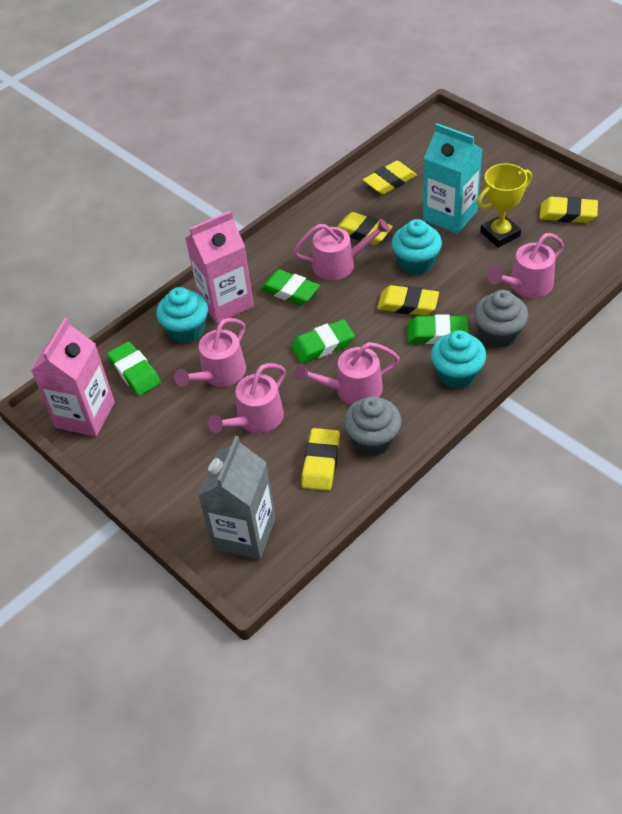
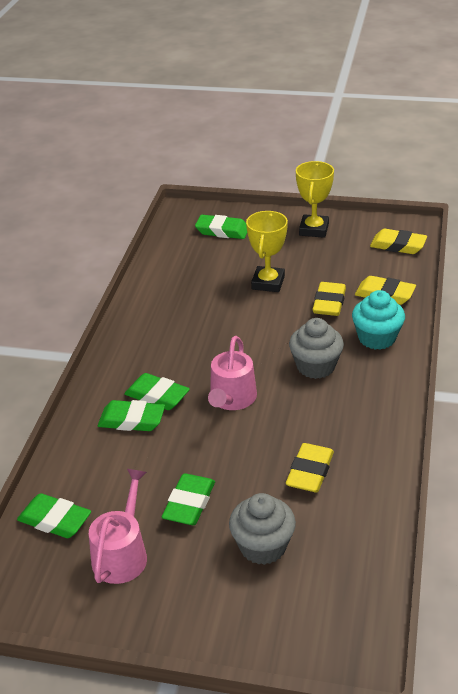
green eraser: [107,341,161,396] [260,269,320,305] [291,319,355,363] [407,314,469,344] = 4 -> [17,493,91,538] [98,400,165,431] [124,373,190,410] [162,473,215,525] [195,215,247,239] = 5
grey carton: [198,436,276,560] = 1 -> none = 0
pink carton: [31,318,115,437] [185,211,254,323] = 2 -> none = 0
pink watering can: [174,318,246,387] [208,363,286,433] [293,219,390,280] [294,342,400,405] [488,233,564,298] = 5 -> [89,469,147,584] [208,336,257,410] = 2
turquoise carton: [423,123,482,234] = 1 -> none = 0
turquoise cupcake: [156,287,208,343] [392,219,442,275] [431,330,486,389] = 3 -> [352,290,405,350] = 1
yellow eraser: [301,428,340,491] [337,212,393,245] [363,161,417,195] [377,285,439,316] [540,196,598,223] = 5 -> [286,443,334,492] [312,282,346,316] [355,276,416,305] [370,229,427,254] = 4
yellow trophy: [477,163,532,248] = 1 -> [246,211,288,292] [296,161,334,238] = 2

